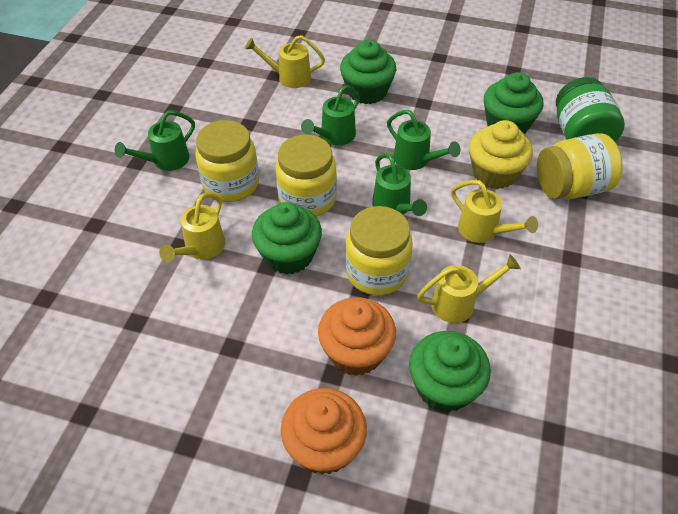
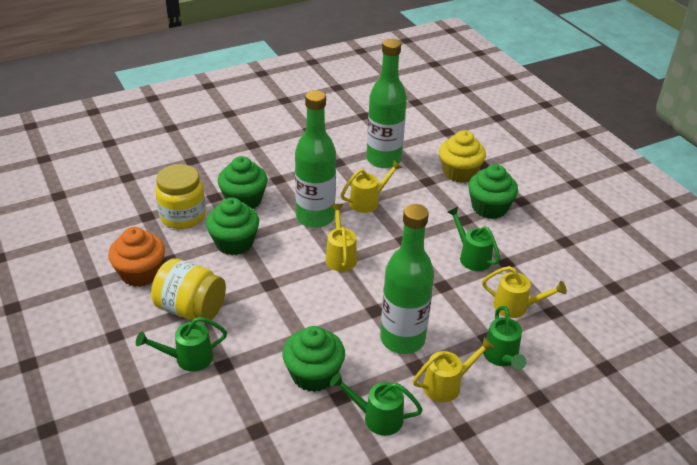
green bottle: none = 0 -> [295,90,336,228] [366,39,407,168] [380,204,434,354] = 3
green jar: [556,77,625,142] = 1 -> none = 0
orange cupcake: [281,388,367,475] [318,297,396,376] = 2 -> [108,227,165,287] = 1
yellow jar: [195,120,259,202] [275,135,337,217] [345,206,413,295] [537,133,623,199] = 4 -> [151,259,226,320] [155,164,206,229] = 2

